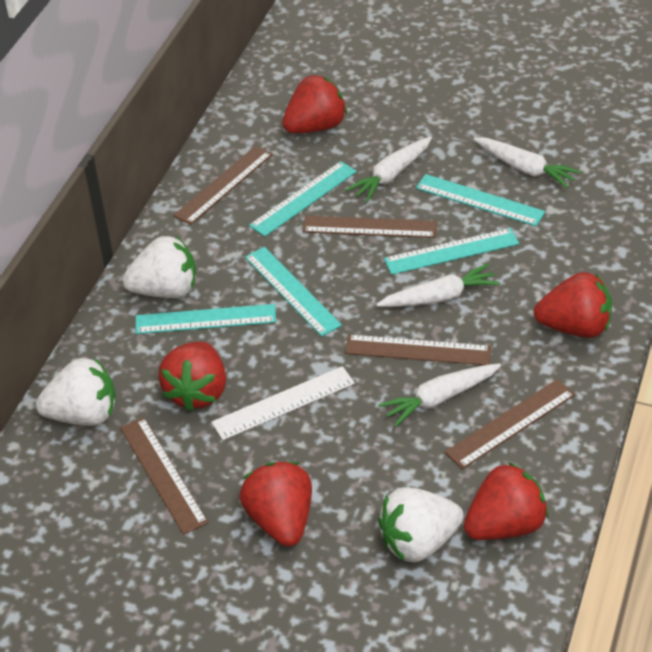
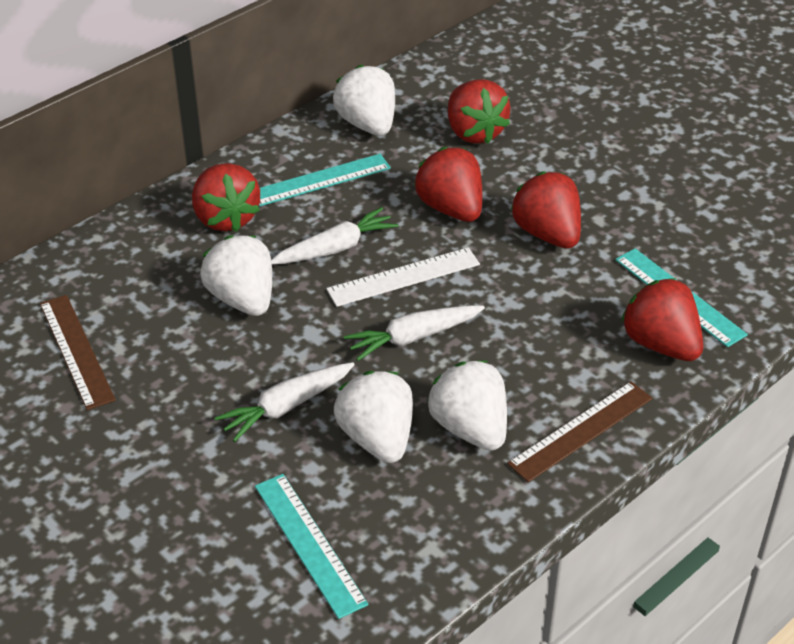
brown ruler: [120,417,208,535] [173,146,272,225] [303,216,437,238] [345,334,491,365] [445,379,575,469] = 5 -> [40,295,116,410] [507,381,652,482] = 2
turquoise ruler: [135,304,276,334] [245,247,342,336] [249,161,357,237] [384,228,519,275] [416,174,545,226] = 5 -> [255,474,368,619] [259,154,391,207] [615,248,748,347] = 3
white carrot: [346,137,432,202] [376,264,500,307] [378,363,501,427] [474,138,581,188] = 4 -> [215,362,355,442] [271,207,399,264] [344,305,485,361] = 3
white strawberry: [36,358,116,426] [122,235,196,298] [378,487,464,563] = 3 -> [200,235,272,316] [333,65,395,136] [334,371,413,463] [427,360,507,451] = 4

